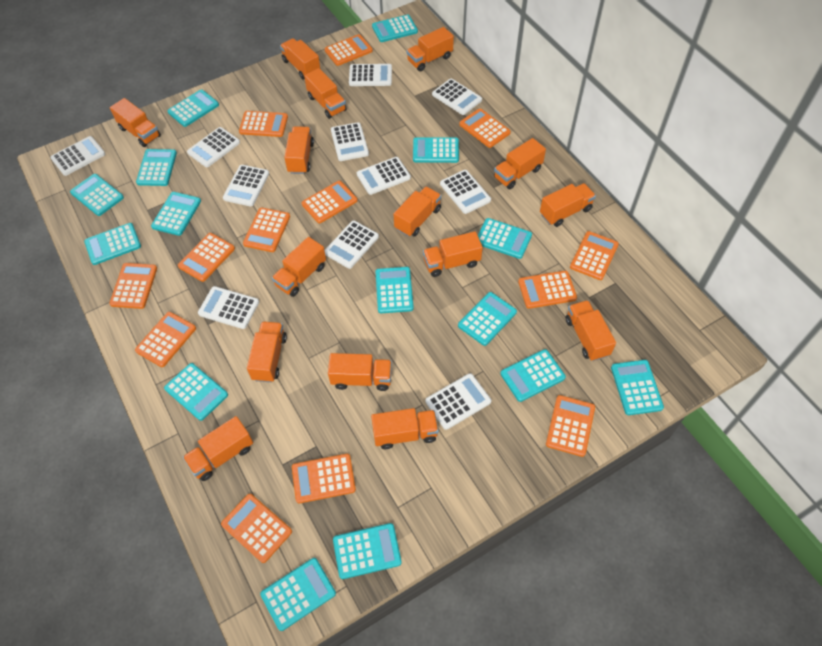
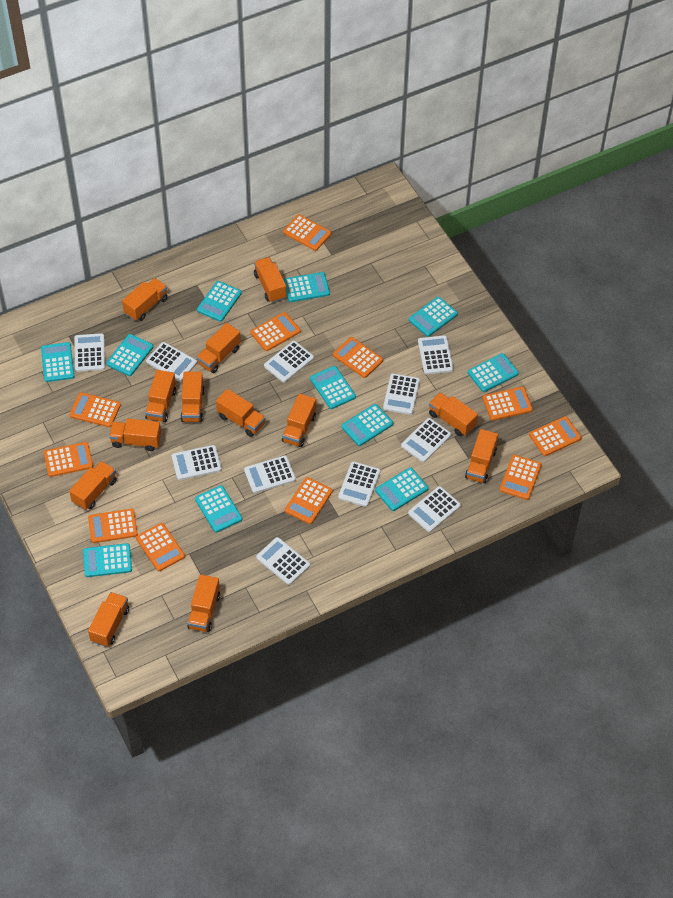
orange calculator: [109,263,157,309] [135,312,196,367] [178,233,235,282] [221,494,292,563] [239,111,288,137] [243,207,290,252] [292,454,356,503] [302,181,357,223] [325,34,373,66] [459,109,511,148] [518,271,577,309] [546,395,595,457] [570,231,619,280] = 13 -> [44,442,93,477] [69,392,121,427] [88,509,138,543] [136,523,185,571] [250,312,301,351] [283,214,331,251] [285,477,333,524] [333,337,383,378] [482,387,533,421] [500,455,542,500] [529,416,582,456] = 11
orange truck: [110,98,161,147] [183,416,253,481] [247,322,287,383] [272,237,326,297] [280,38,320,79] [284,126,314,174] [304,68,347,119] [328,353,392,391] [371,408,439,449] [394,187,441,237] [406,27,454,71] [423,231,483,277] [494,138,546,189] [540,183,596,227] [565,300,616,361] = 15 -> [69,461,117,510] [88,592,129,647] [109,419,161,451] [122,278,168,321] [145,370,176,422] [180,372,205,422] [187,575,220,632] [197,323,241,373] [216,389,265,437] [254,257,286,303] [282,394,316,447] [429,392,478,436] [465,429,498,483] = 13
turquoise calculator: [70,174,124,216] [84,223,141,265] [136,149,177,186] [151,192,201,236] [164,363,228,421] [167,89,219,127] [260,558,336,631] [333,523,402,579] [372,15,418,42] [375,267,414,313] [413,137,459,163] [458,292,517,346] [478,218,532,259] [500,349,566,402] [611,360,664,415] = 15 -> [41,342,74,382] [83,543,132,577] [106,334,153,376] [195,485,242,533] [197,281,242,322] [284,272,330,302] [310,366,356,409] [342,404,393,446] [375,468,428,511] [409,297,458,337] [468,353,519,392] = 11

